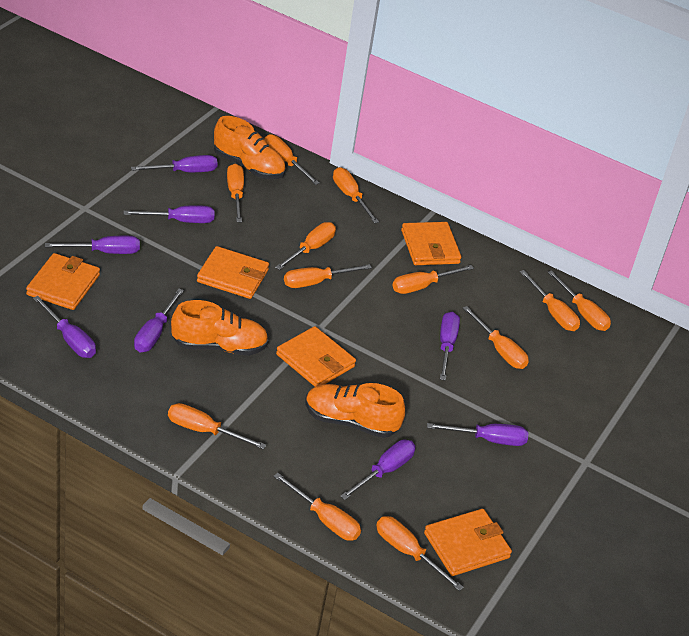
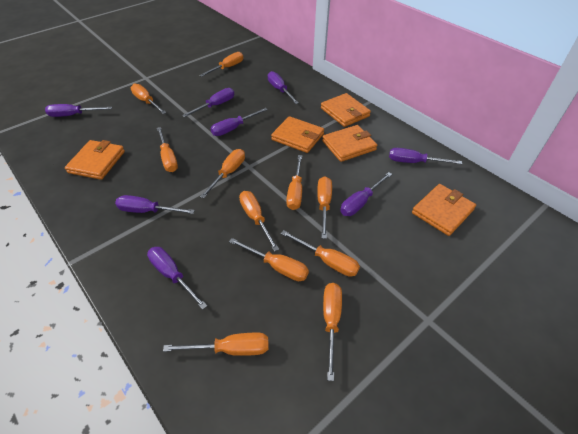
orange screwdriver: [168,403,266,449] [227,164,244,222] [264,134,320,185] [273,473,361,541] [275,222,336,270] [284,264,372,288] [333,167,379,224] [376,516,464,591] [392,265,474,294] [463,306,529,369] [520,270,580,331] [547,270,611,331] = 12 -> [131,83,166,114] [157,127,178,172] [163,333,269,356] [199,52,243,77] [200,149,245,198] [229,238,309,281] [239,191,279,252] [281,230,360,277] [286,155,302,210] [317,176,332,239] [323,283,342,381] = 11
orange shoe: [171,300,269,356] [214,116,286,179] [305,383,405,438] = 3 -> none = 0

